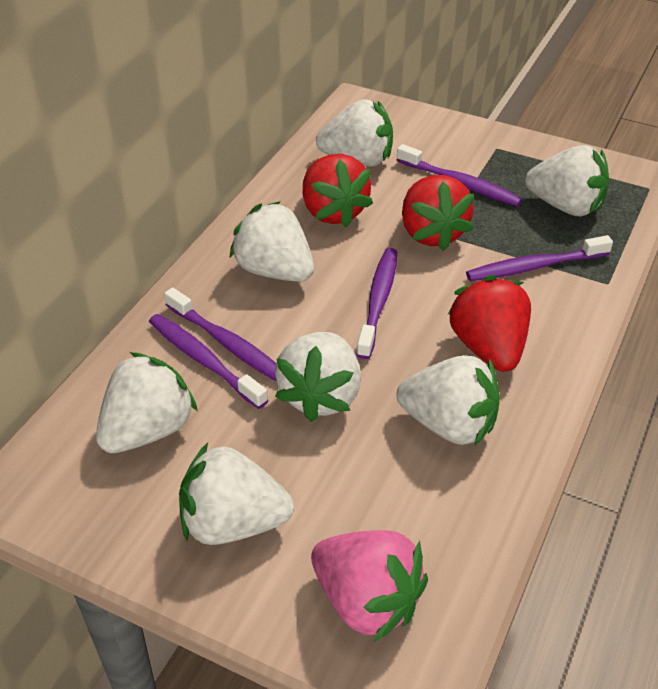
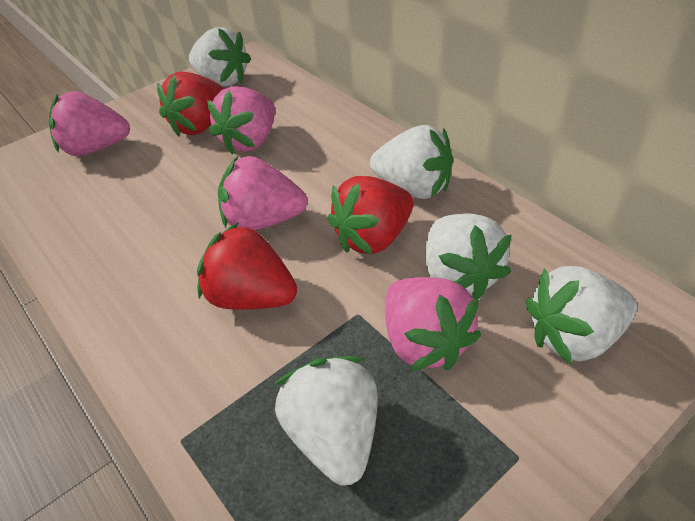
pink strawberry: [311,530,428,643] = 1 -> [49,91,130,156] [207,86,275,155] [218,156,307,230] [386,277,481,371] = 4
purple toothbrush: [149,314,268,409] [164,288,276,381] [357,248,397,359] [397,144,522,206] [466,235,613,281] = 5 -> none = 0
white strawberry: [96,352,198,453] [179,443,294,545] [229,201,314,282] [275,332,361,422] [316,99,393,167] [396,355,500,446] [525,145,609,216] = 7 -> [189,27,251,86] [274,356,378,486] [370,125,453,199] [425,213,512,299] [526,266,637,364] = 5

